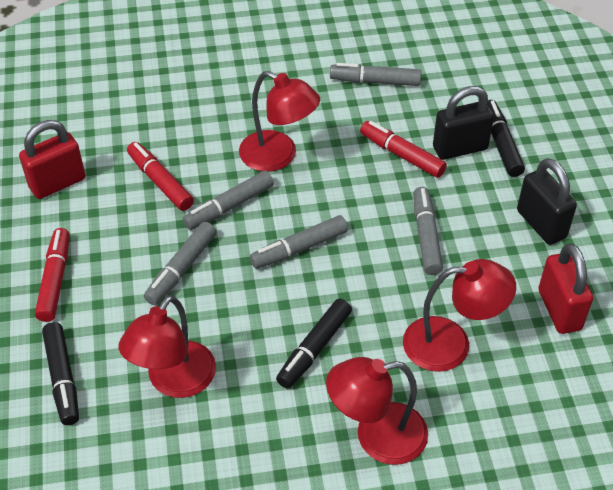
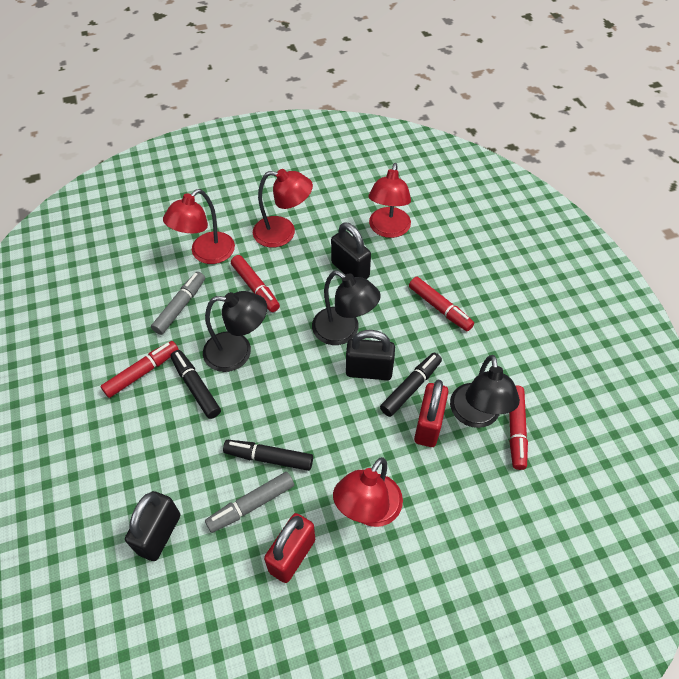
black lamp: none = 0 -> [203,291,267,372] [312,270,381,345] [450,355,520,428] = 3
black padlock: [433,86,494,160] [517,158,577,245] = 2 -> [125,491,180,561] [331,222,371,279] [346,330,395,380] = 3
grey marker: [144,222,216,305] [183,171,274,230] [250,215,348,269] [330,63,421,86] [413,187,443,275] = 5 -> [151,272,205,335] [205,472,294,533] = 2
red marker: [35,228,70,322] [127,142,194,211] [360,121,447,178] = 3 -> [100,341,179,398] [231,255,280,312] [409,277,474,331] [509,386,528,470] = 4

